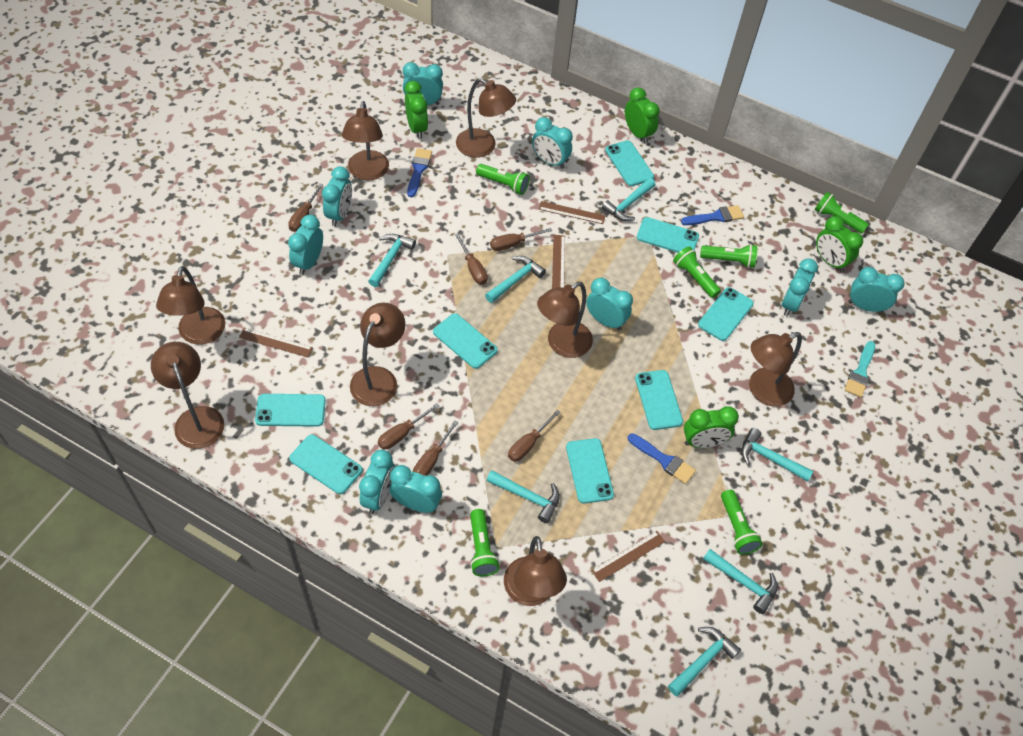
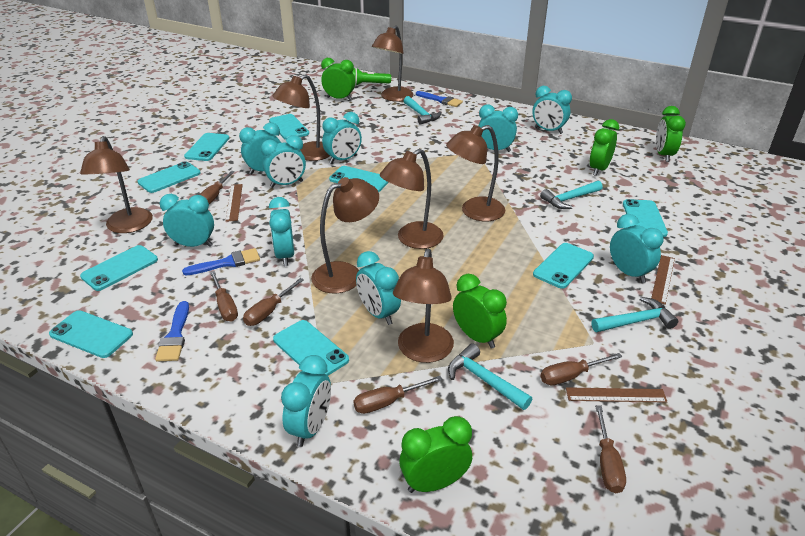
brown lamp: [151,342,224,449] [156,266,225,345] [342,101,389,180] [350,303,405,406] [456,78,516,158] [504,536,567,606] [537,282,593,358] [749,332,802,407] = 8 -> [80,136,153,233] [273,74,330,161] [311,177,379,293] [372,25,414,102] [380,149,444,249] [393,249,454,363] [446,125,505,221] = 7
brown ruler: [239,328,313,358] [538,201,605,224] [552,235,565,289] [591,531,665,582] = 4 -> [225,184,243,222] [566,387,667,403] [651,255,675,305] = 3
green clock: [405,81,428,139] [625,87,660,143] [684,406,739,448] [816,216,863,272] = 4 -> [321,58,355,100] [399,416,472,493] [453,274,507,349] [589,119,619,176] [656,106,686,162] = 5
green flashlight: [470,509,500,576] [476,164,530,195] [673,246,721,298] [700,244,757,268] [721,490,763,555] [815,192,869,233] = 6 -> [353,68,391,86] = 1
turquoise brush: [845,341,875,398] = 1 -> none = 0
turquoise clock: [288,215,323,275] [322,166,352,226] [359,450,394,514] [389,465,442,513] [403,62,443,105] [532,117,573,169] [586,278,633,330] [782,258,818,316] [848,267,904,312] = 9 -> [160,194,214,247] [239,122,281,175] [261,135,306,188] [269,197,294,266] [281,355,331,447] [322,112,362,164] [356,251,401,325] [478,105,518,152] [532,86,572,134] [610,214,664,283] = 10
turquoise hammer: [368,234,416,287] [485,256,546,303] [486,470,560,523] [602,178,655,221] [668,627,741,696] [703,549,778,614] [741,428,813,482] = 7 -> [404,96,442,125] [448,343,532,410] [540,181,603,209] [592,297,678,332] = 4
turquoise phone: [255,394,326,427] [289,434,362,494] [433,313,498,369] [566,438,614,504] [605,140,654,186] [635,370,683,430] [637,217,699,253] [698,287,754,341] = 8 -> [49,310,133,358] [80,245,158,291] [137,161,201,193] [184,133,229,161] [269,114,309,140] [273,320,349,376] [329,166,389,192] [533,243,594,289] [623,199,668,237] = 9

